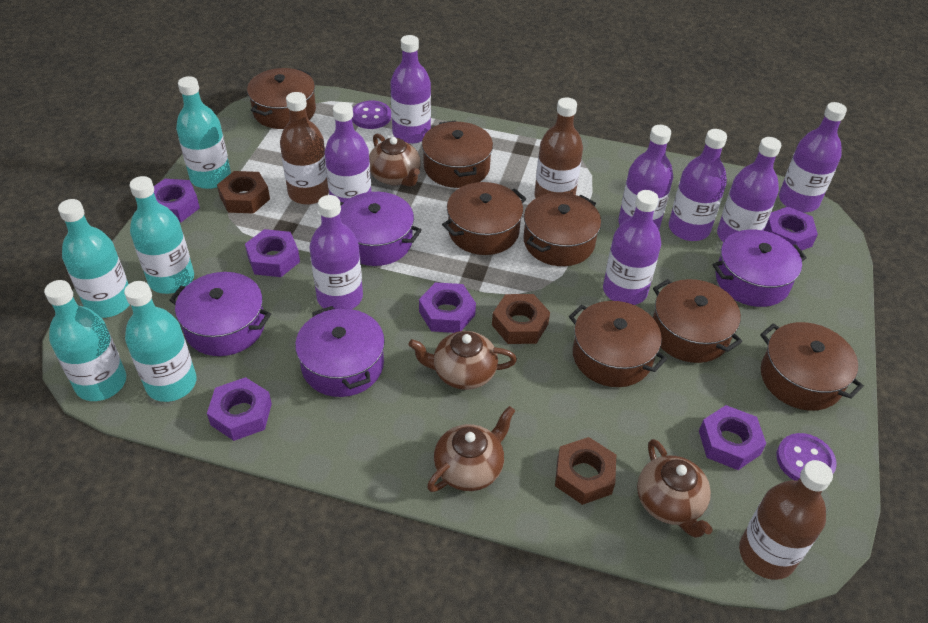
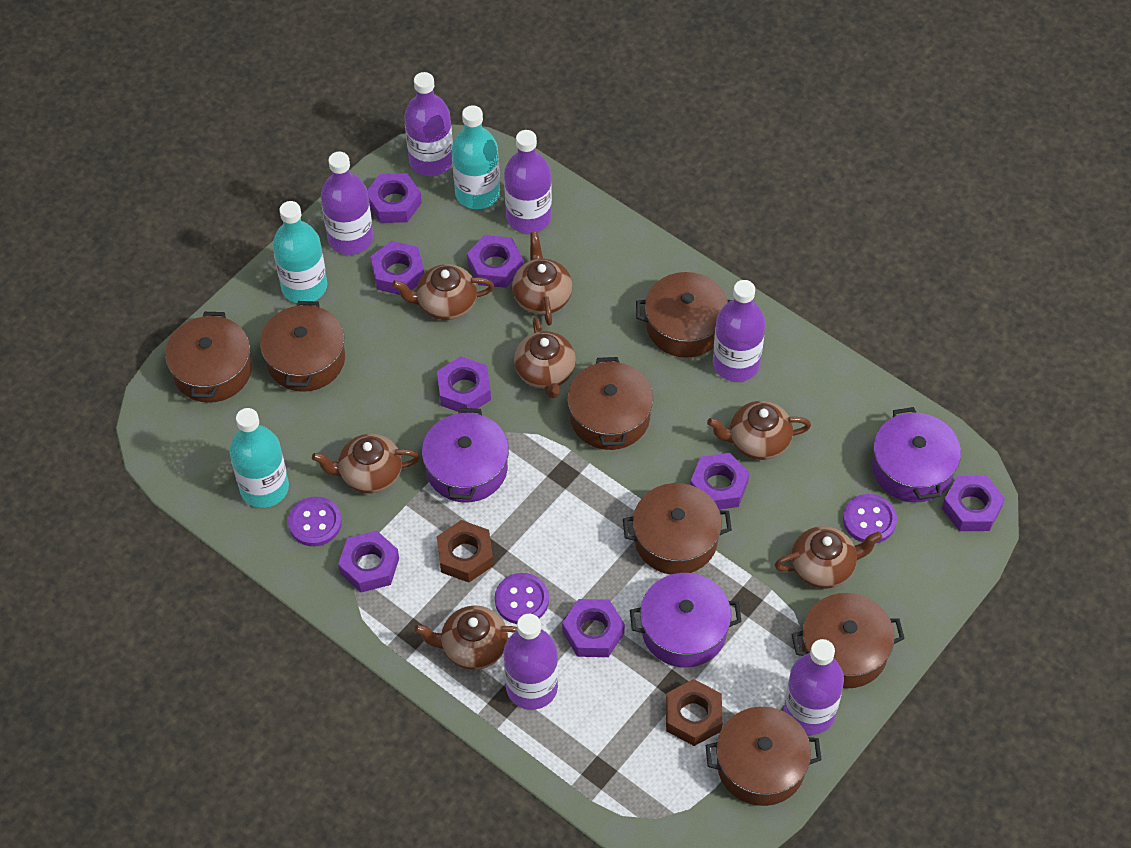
brown bottle: [280,92,329,205] [534,97,583,198] [739,460,833,580] = 3 -> none = 0
brown nut: [217,171,270,214] [492,294,550,344] [555,437,616,505] = 3 -> [437,520,493,582] [666,679,723,746] = 2
brown teapot: [369,133,421,187] [409,331,517,390] [427,406,515,492] [637,439,713,538] = 4 -> [312,434,420,493] [392,264,494,320] [414,605,517,670] [512,232,573,325] [514,317,576,399] [707,401,811,460] [775,526,882,589] = 7
purple bottle: [309,195,363,309] [325,102,371,203] [390,35,431,144] [603,190,661,305] [618,125,673,230] [669,129,727,241] [717,137,781,242] [779,102,847,212] = 8 -> [321,151,373,255] [404,72,453,176] [504,130,552,233] [504,614,558,710] [713,280,765,382] [784,639,844,735] = 6
purple button: [352,101,391,129] [776,433,837,481] = 2 -> [288,497,342,546] [495,573,549,624] [843,494,897,543] = 3
purple nut: [154,179,200,222] [207,377,272,441] [245,229,300,277] [419,282,476,333] [699,405,766,470] [764,207,818,251] = 6 -> [338,531,399,592] [367,173,422,223] [370,241,424,295] [437,356,491,413] [467,235,523,288] [562,599,625,657] [690,453,749,510] [942,476,1005,531] = 8
purple pot: [170,272,271,356] [295,306,385,397] [340,192,422,266] [712,230,807,307] = 4 -> [422,408,509,503] [630,573,742,668] [872,407,961,502] = 3
turquoise bottle: [44,280,126,401] [58,199,130,318] [124,281,197,402] [130,176,194,294] [176,76,231,189] = 5 -> [229,408,289,508] [273,201,327,303] [452,105,500,209] = 3

